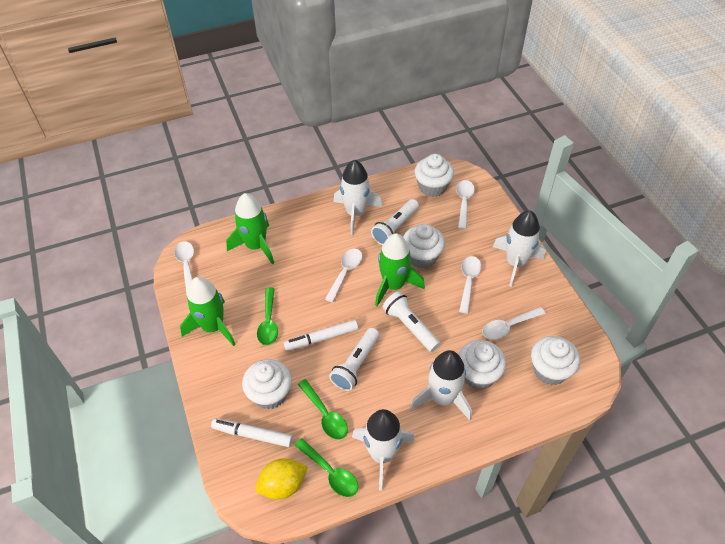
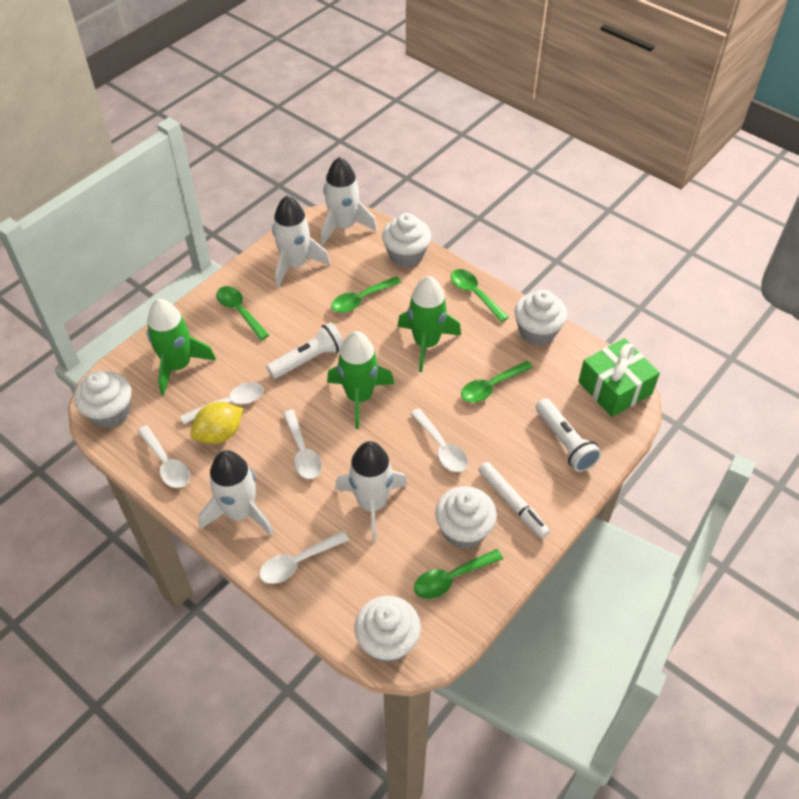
green gift: none = 0 -> [578,338,660,417] = 1
green spoon: [257,287,278,345] [294,438,358,497] [298,379,348,439] = 3 -> [216,286,269,340] [331,276,402,313] [414,549,503,599] [451,269,509,322] [461,361,533,403] = 5
white flashlight: [329,328,380,391] [371,199,419,245] [383,291,440,352] = 3 -> [266,322,344,379] [536,398,602,472] = 2
white marker: [211,418,293,447] [284,320,358,351] = 2 -> [478,462,550,538] = 1

